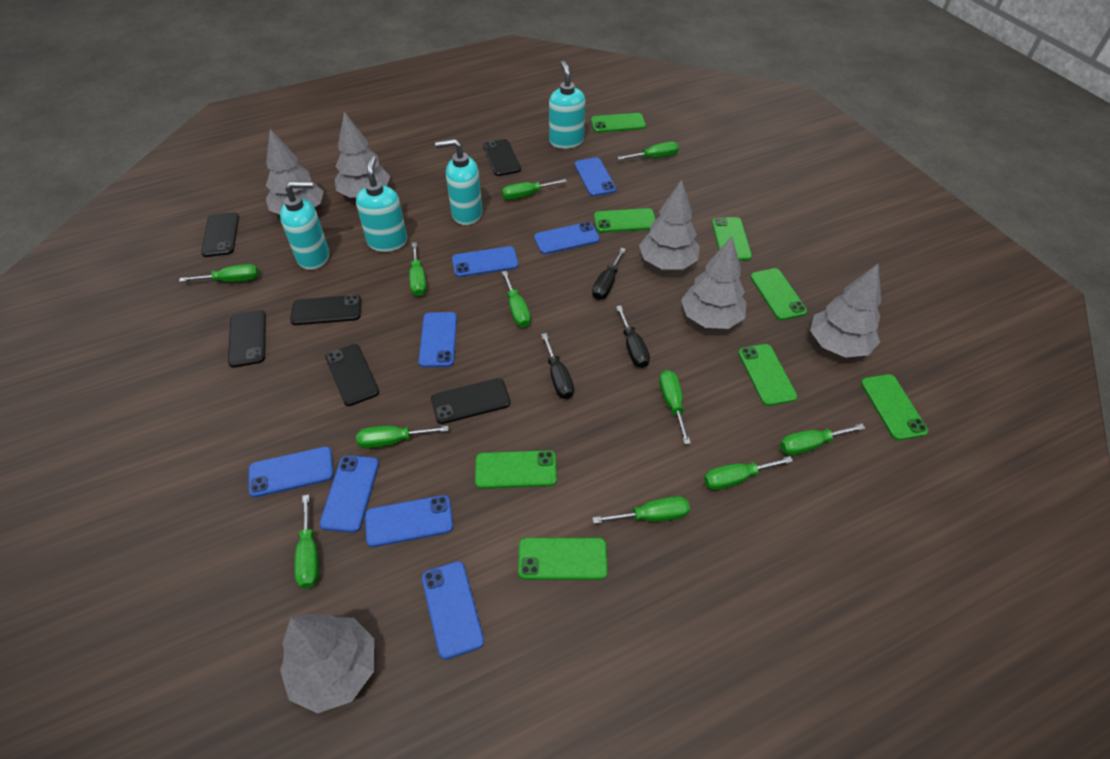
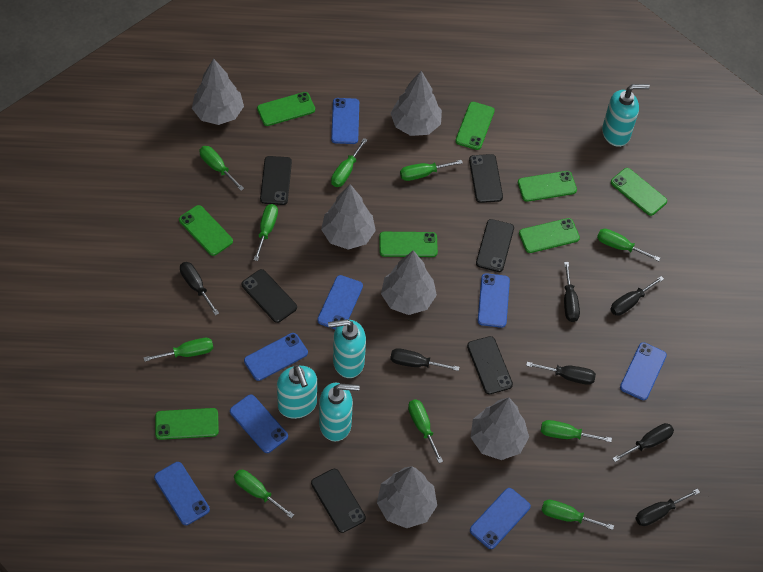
black screwdriver: [541,333,574,399] [592,248,626,300] [616,305,650,368] = 3 -> [180,262,219,316] [390,348,459,371] [526,362,596,385] [564,262,580,322] [610,276,664,316] [612,423,674,462] [635,488,700,526] = 7
green screwdriver: [179,264,259,282] [294,494,319,589] [356,426,449,449] [409,242,427,296] [502,179,567,200] [502,271,531,327] [592,496,690,524] [617,142,679,160] [659,370,691,444] [704,456,793,490] [780,424,865,455] = 11 -> [143,338,213,362] [199,146,244,191] [234,470,294,518] [254,204,278,261] [331,138,367,187] [400,160,463,181] [408,399,443,463] [541,420,612,442] [541,500,614,530] [597,229,660,261] = 10

